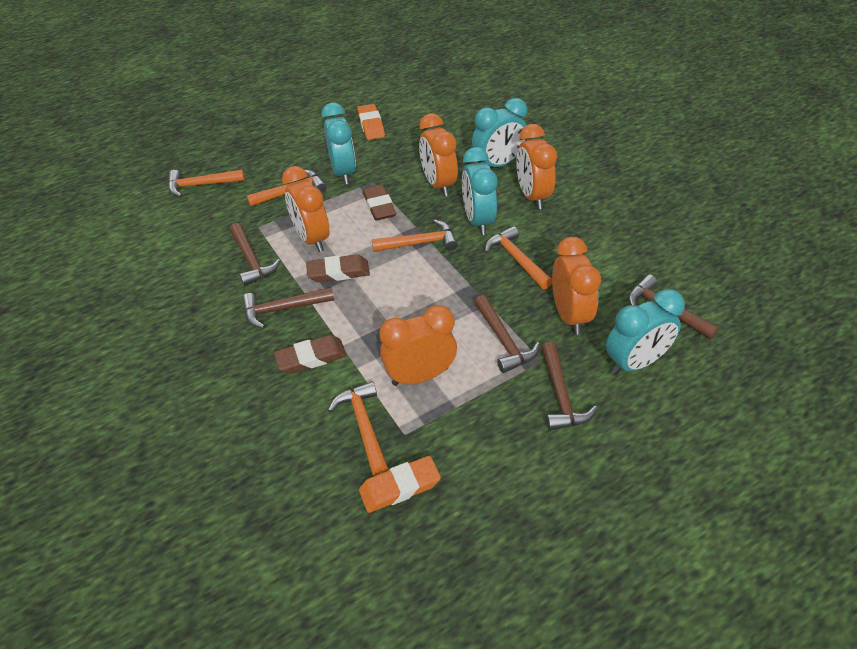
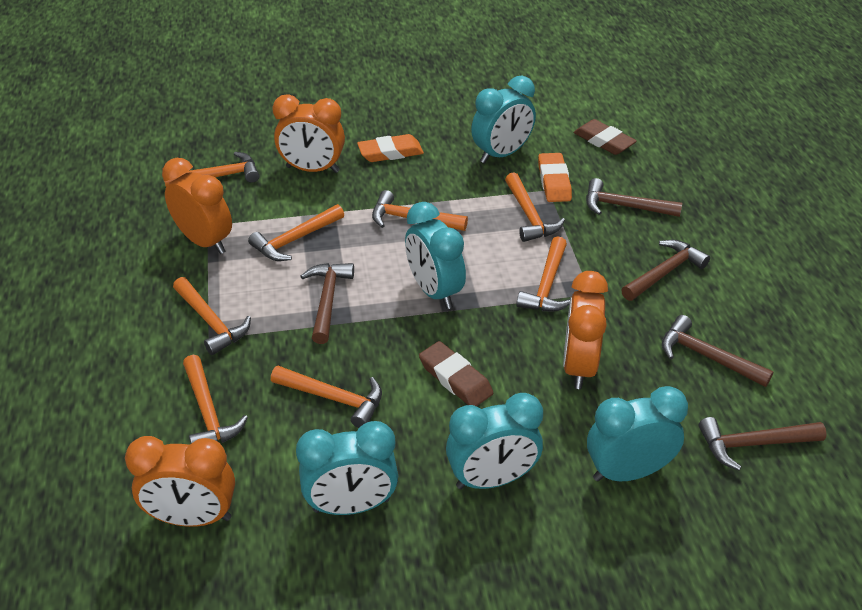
brown eraser: [274,335,347,374] [306,254,370,282] [362,185,396,221] = 3 -> [419,341,493,406] [574,119,637,155] = 2
orange clock: [282,166,329,252] [379,305,457,386] [419,114,458,197] [516,124,557,209] [552,237,601,335] = 5 -> [125,436,235,527] [162,158,232,254] [272,94,345,173] [563,271,608,389] = 4
orange hammer: [168,170,245,197] [246,169,327,207] [328,381,388,476] [372,220,458,252] [485,226,552,290] = 5 -> [165,152,259,187] [173,277,251,355] [183,355,248,443] [248,204,344,261] [271,366,382,428] [372,190,468,231] [505,172,565,242] [516,236,570,311] = 8
turquoise clock: [322,103,356,184] [462,147,498,235] [472,98,527,167] [606,289,685,375] = 4 -> [296,421,398,515] [405,202,466,309] [446,393,543,489] [471,76,536,163] [587,386,688,481] = 5

